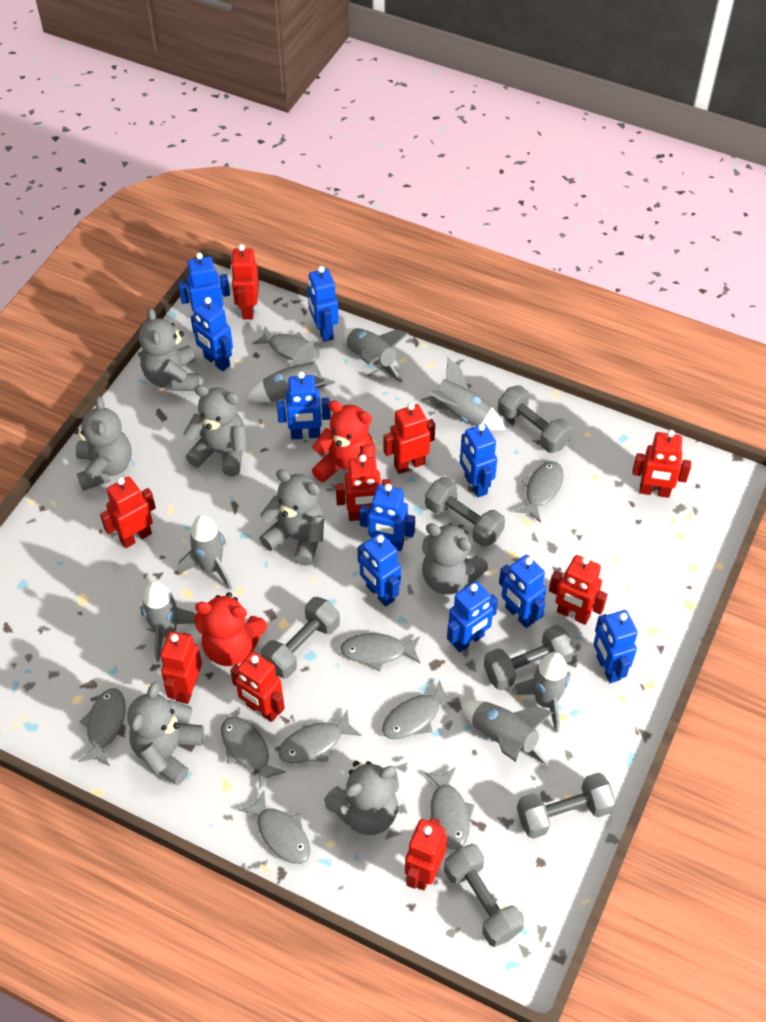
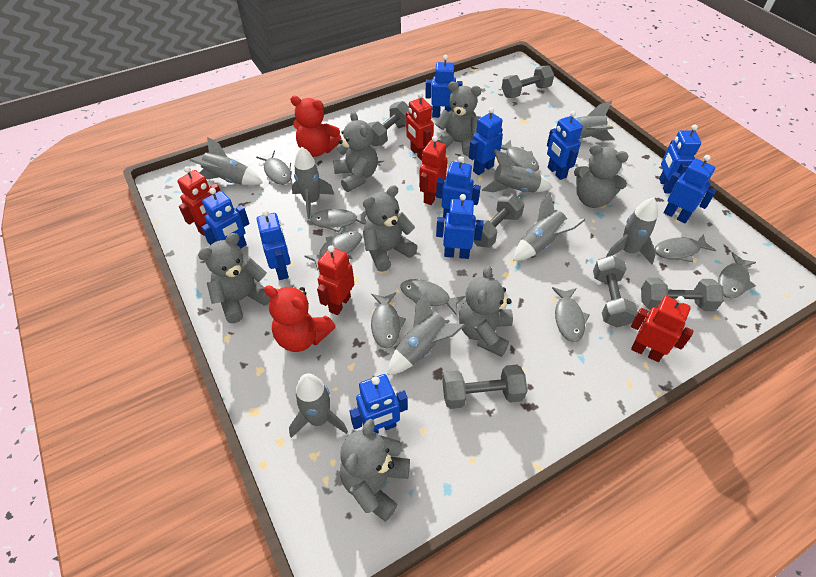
grey rocket: [140,581,195,662] [179,515,232,590] [246,339,335,402] [342,328,409,383] [420,358,506,431] [460,700,553,765] [511,652,570,733] = 7 -> [189,137,263,185] [289,373,348,438] [292,147,334,219] [388,291,465,375] [482,149,553,192] [513,192,585,261] [548,101,615,141] [606,197,658,264] = 8
red robot: [100,477,156,548] [160,631,202,704] [230,651,285,722] [231,244,259,319] [336,454,391,521] [383,403,435,473] [405,817,447,890] [549,555,607,625] [632,430,691,498] = 9 -> [177,166,220,236] [317,245,354,315] [406,92,434,161] [419,136,447,205] [631,296,694,362] = 5

